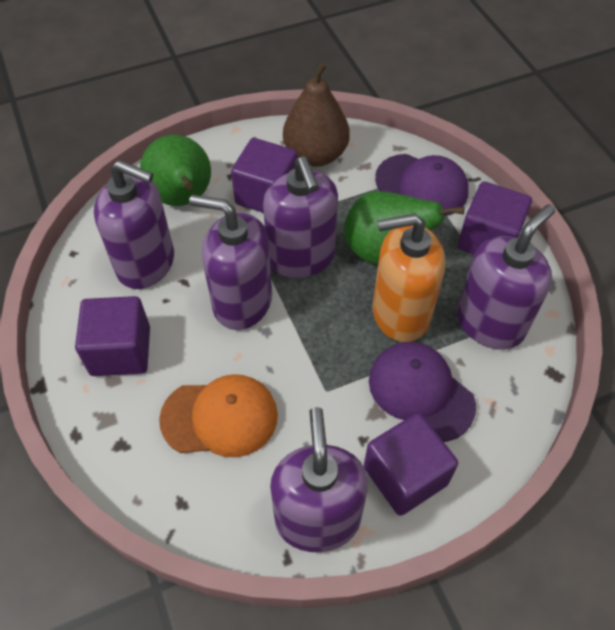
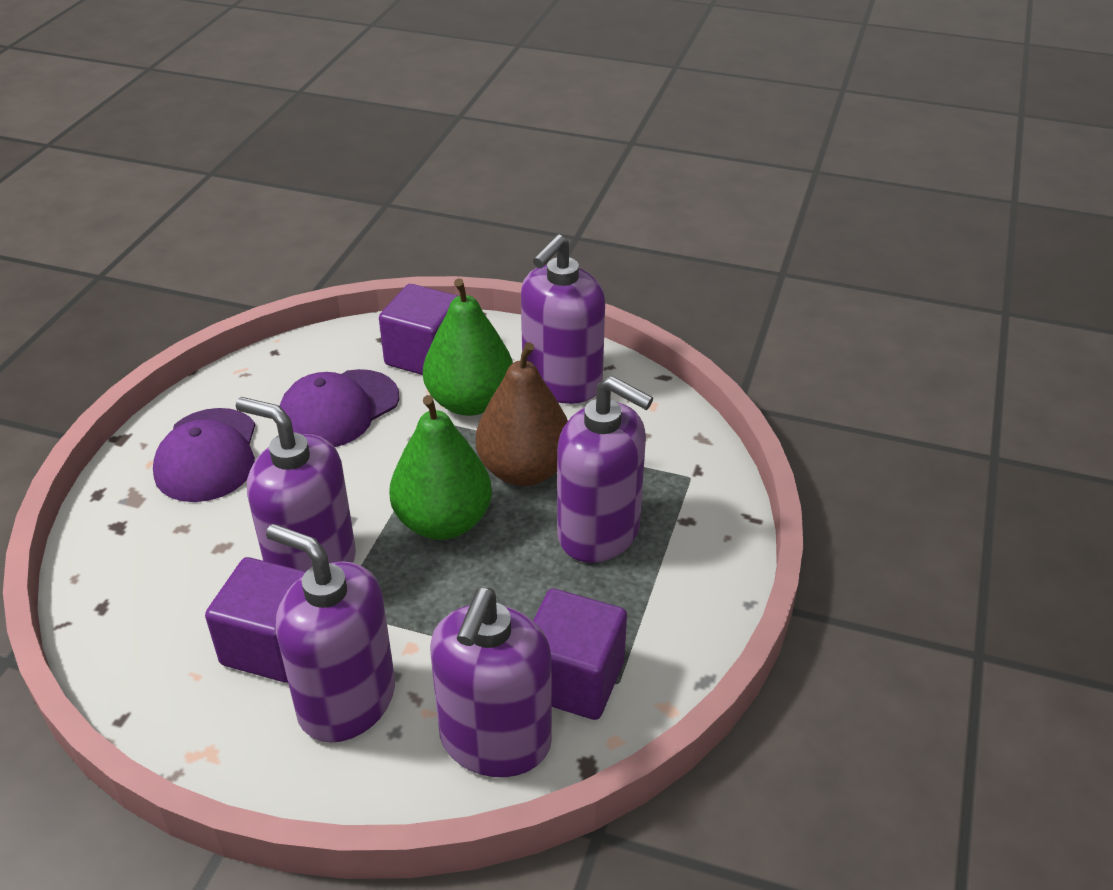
orange cap: [159,374,278,458] = 1 -> none = 0
orange soap dispenser: [372,214,445,342] = 1 -> none = 0
purple cube: [75,296,150,376] [231,138,297,213] [364,413,458,516] [458,182,532,254] = 4 -> [205,557,306,683] [379,284,458,375] [533,589,627,720] = 3

